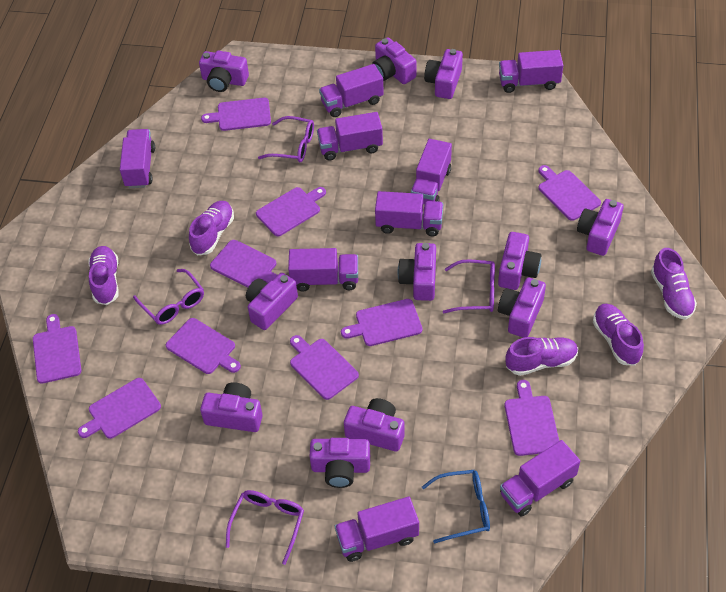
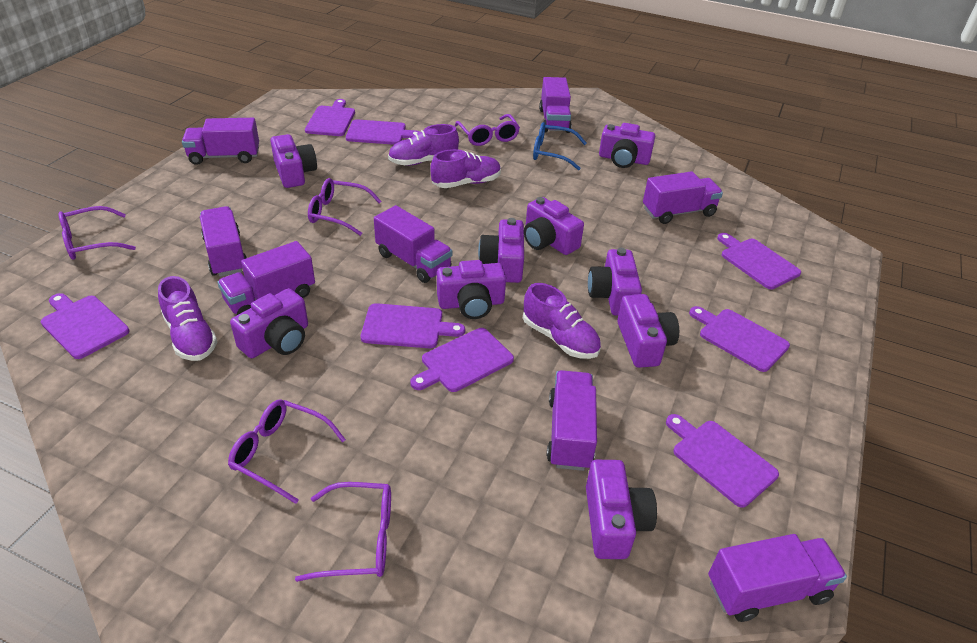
purple camera: [199,51,249,92] [200,382,263,432] [246,273,298,330] [309,438,370,488] [344,398,405,452] [372,37,416,84] [398,243,436,301] [424,49,463,99] [498,232,541,290] [498,278,546,338] [577,199,624,256] = 11 -> [230,288,308,358] [270,134,317,188] [437,260,506,319] [478,218,524,283] [524,197,584,255] [586,460,657,559] [588,248,642,316] [599,123,655,168] [617,294,679,368] = 9
purple cutting board: [33,314,82,384] [78,378,161,439] [166,318,241,374] [201,98,271,131] [210,240,277,288] [256,187,326,236] [290,335,359,400] [341,299,422,346] [504,380,559,456] [538,165,601,221] = 10 -> [41,293,130,359] [305,99,355,136] [346,119,420,145] [361,303,465,348] [410,328,514,392] [666,414,779,508] [689,306,790,372] [717,233,801,289] = 8
purple glasses: [133,269,204,325] [226,490,304,565] [258,116,314,162] [443,259,495,313] = 4 -> [58,206,136,260] [228,399,346,504] [295,482,391,582] [308,178,381,236] [455,114,520,146] = 5
purple shoe: [88,246,119,305] [189,201,234,255] [506,337,578,376] [593,304,644,366] [651,248,697,320] = 5 -> [158,276,217,361] [388,124,459,166] [430,149,501,188] [523,283,601,359] = 4
purple truck: [120,129,155,188] [288,248,358,292] [317,112,383,161] [319,64,384,117] [335,497,419,562] [375,191,443,237] [411,139,452,204] [499,50,563,93] [500,440,580,517] = 9 -> [182,118,259,165] [200,206,247,277] [217,241,315,315] [374,205,452,283] [539,77,572,133] [547,370,597,471] [643,171,723,224] [708,534,847,622] = 8

